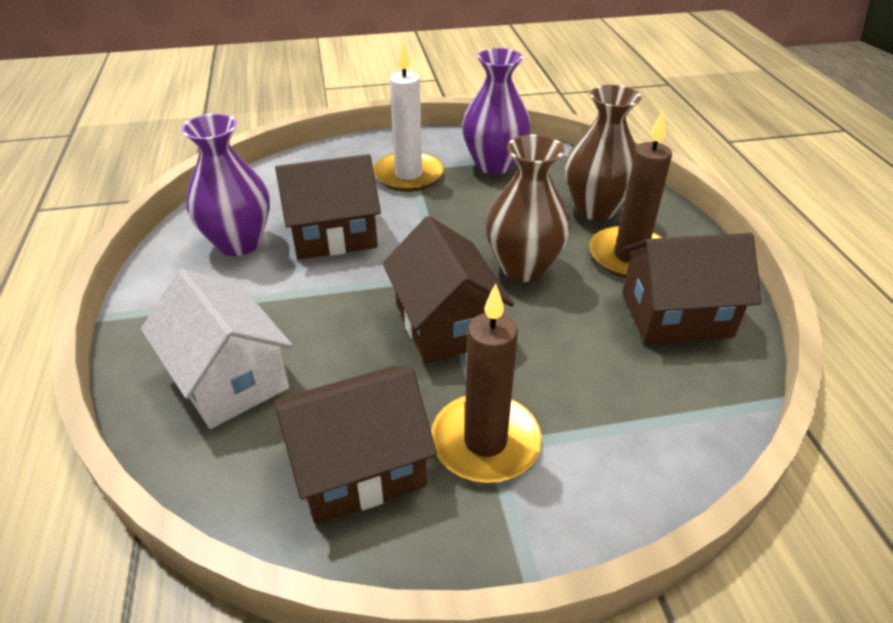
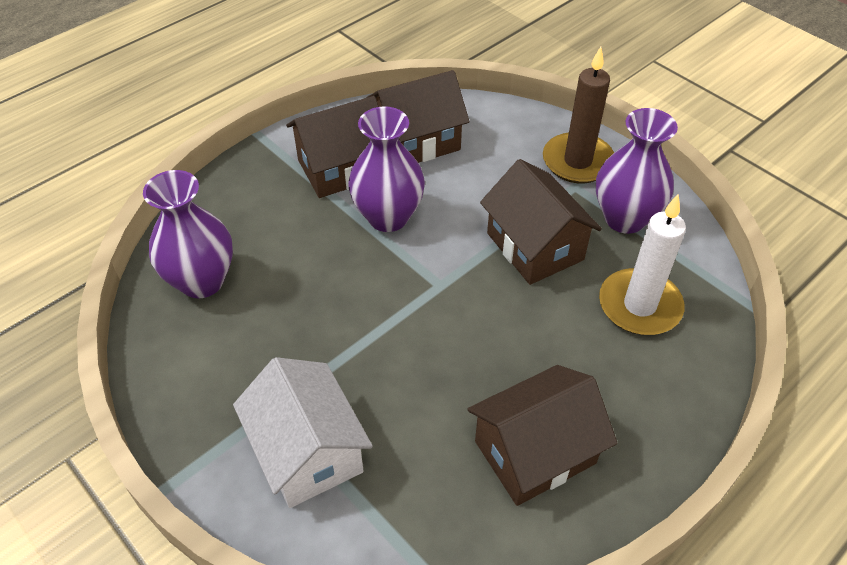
brown candle: [431,283,542,483] [589,111,672,278] = 2 -> [543,47,614,183] = 1
brown vase: [486,134,571,282] [565,85,641,221] = 2 -> none = 0
purple vase: [181,113,270,256] [462,48,531,174] = 2 -> [143,170,233,298] [348,106,425,232] [596,108,678,234] = 3

